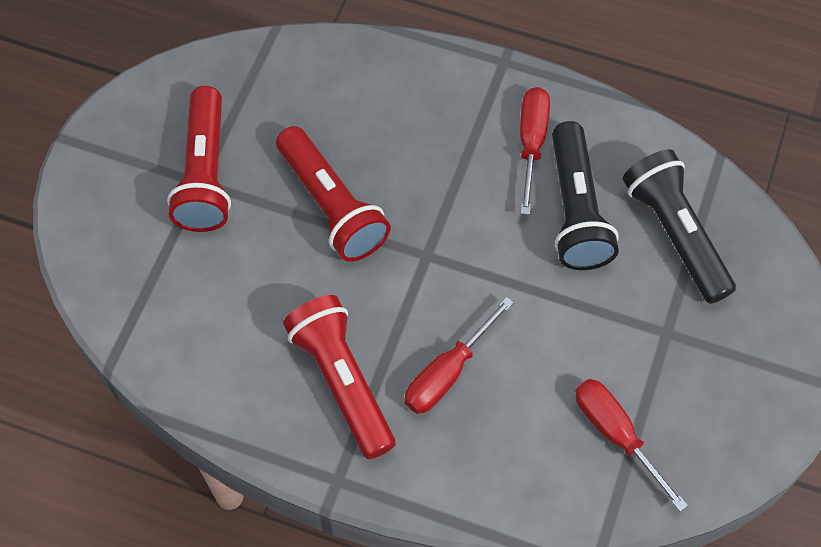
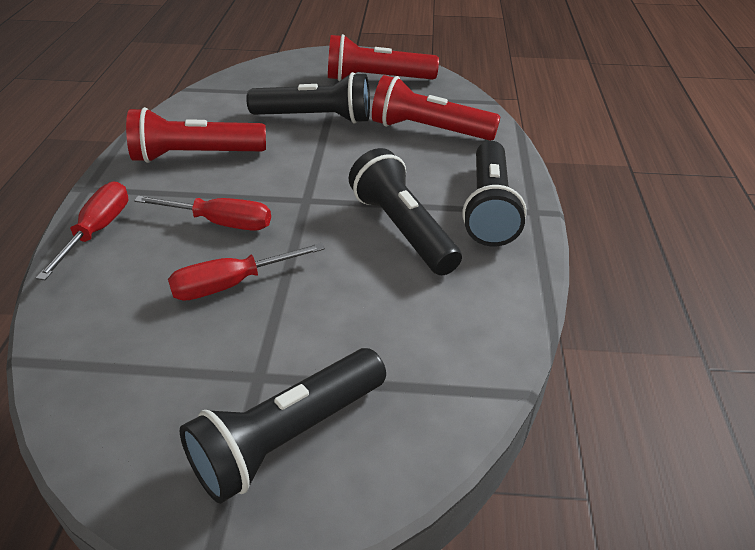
black flashlight: [552,121,619,270] [623,149,736,304] = 2 -> [180,348,386,504] [246,72,370,124] [349,148,462,275] [462,141,527,246] = 4

